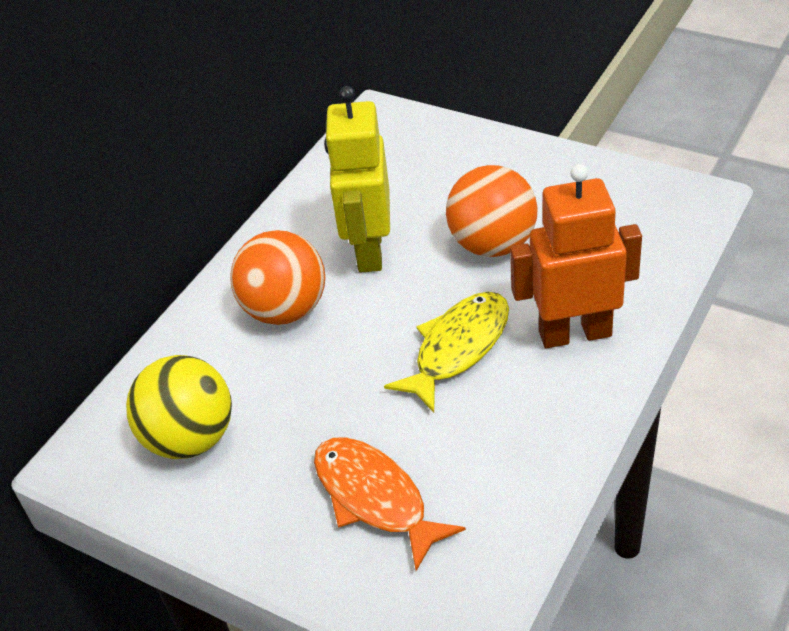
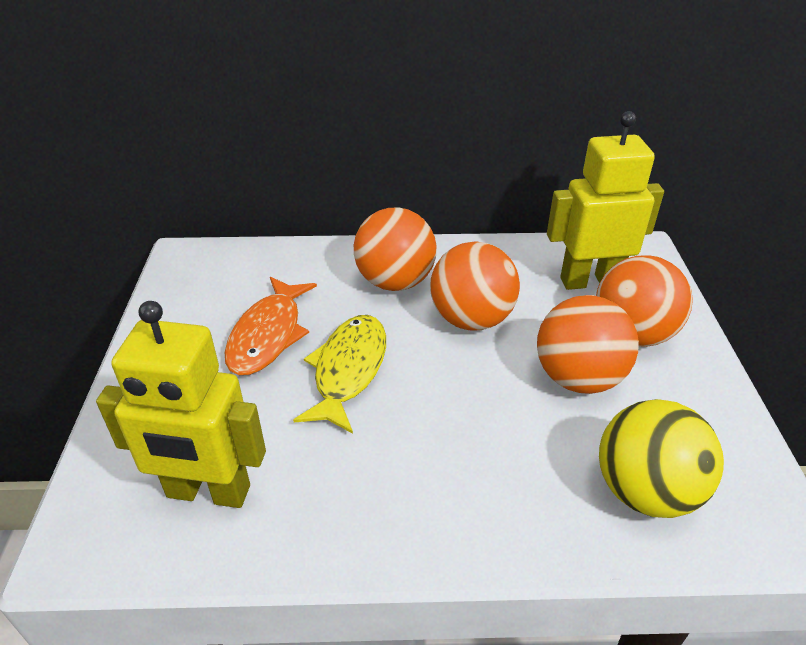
orange ball: [230,230,325,325] [446,165,538,257] = 2 -> [354,208,436,291] [430,241,520,330] [537,295,639,394] [596,255,693,347] = 4
orange robot: [510,164,642,348] = 1 -> none = 0
yellow robot: [324,86,390,272] = 1 -> [96,301,266,508] [547,111,664,290] = 2

